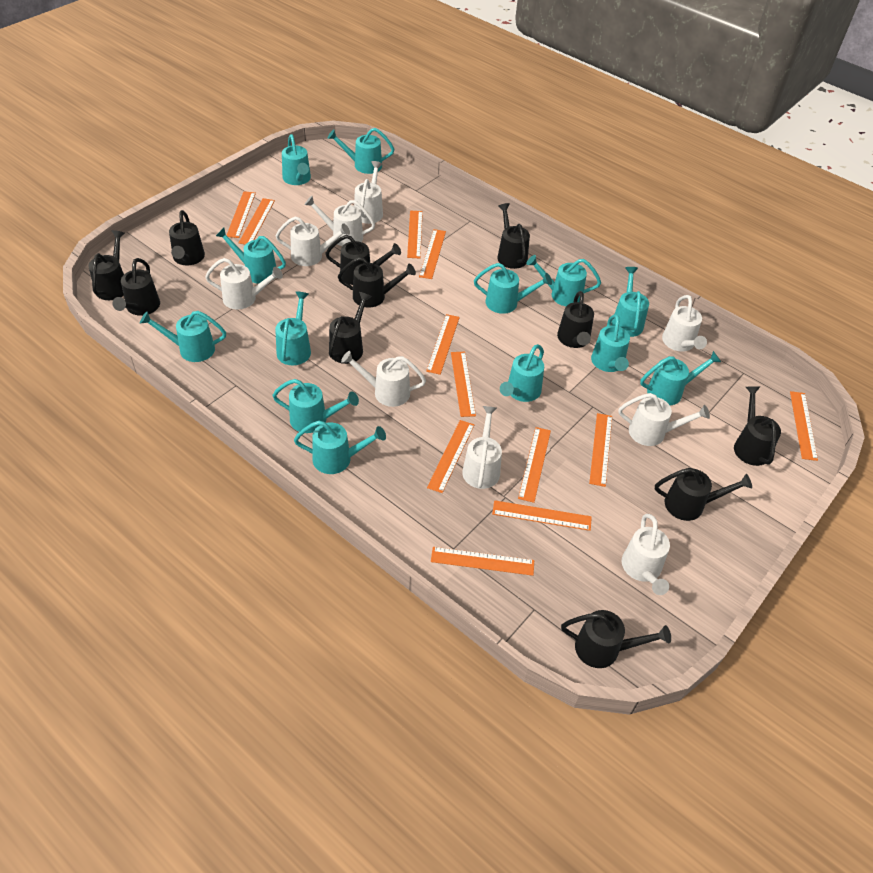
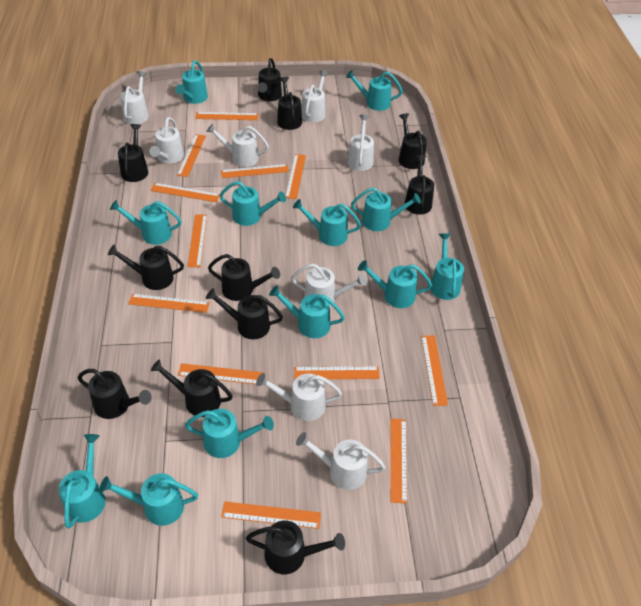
turquoise watering can: [140,311,226,362] [216,228,286,284] [272,379,359,433] [275,291,311,365] [282,134,311,185] [294,421,386,474] [327,128,394,174] [474,263,552,314] [500,344,544,402] [526,255,601,306] [591,314,630,372] [611,267,649,337] [640,351,721,406] = 13 -> [58,434,106,528] [100,473,198,526] [110,200,182,245] [176,60,208,104] [185,409,274,458] [220,181,286,226] [269,285,345,338] [293,199,361,246] [346,70,403,111] [351,187,421,231] [358,260,432,308] [430,233,464,300] = 12
white watering can: [205,258,283,309] [276,216,350,266] [304,196,375,246] [341,351,426,407] [354,161,383,224] [462,406,502,489] [619,393,710,446] [622,514,670,595] [662,295,707,352] = 9 -> [121,71,149,124] [150,117,184,163] [206,124,269,167] [256,373,342,421] [291,264,367,307] [296,432,386,490] [301,70,328,122] [347,114,374,171] = 8

